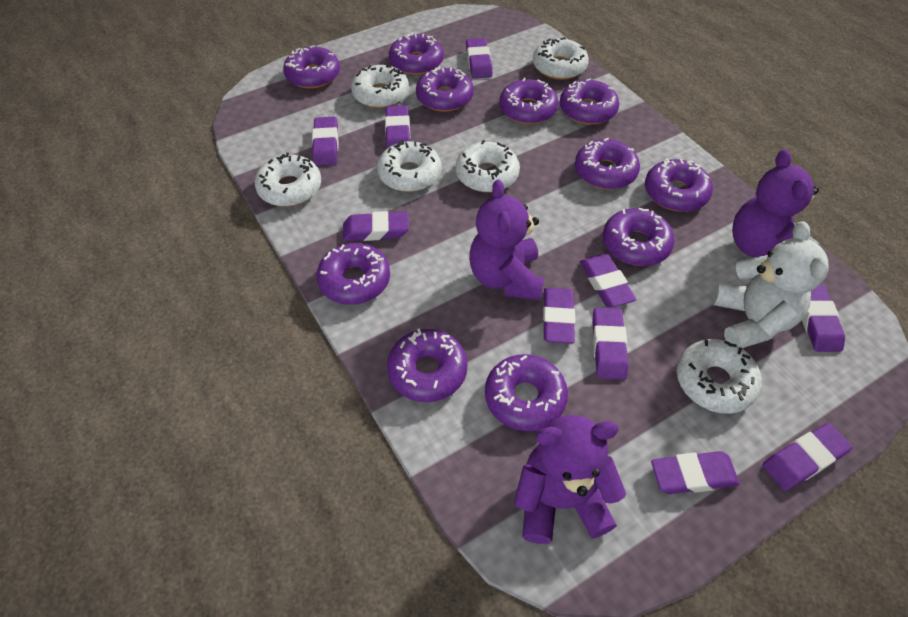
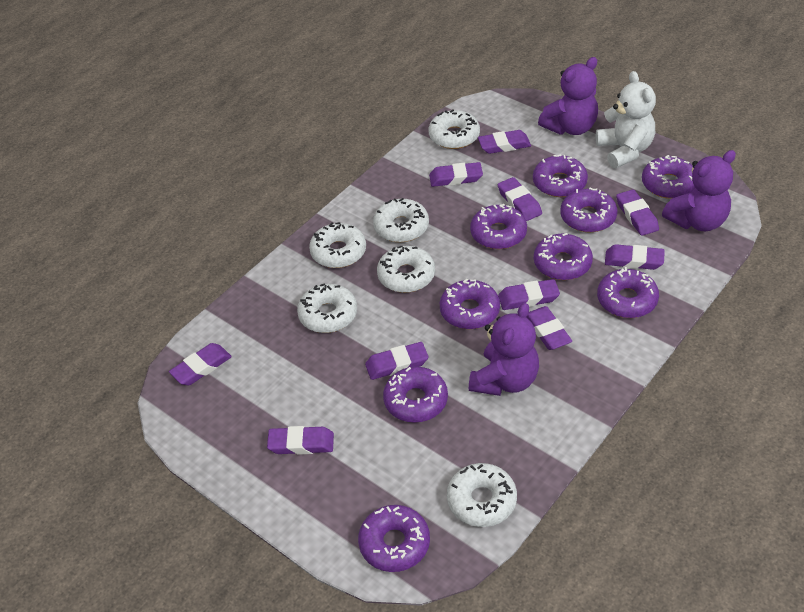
purple donut: [283,45,340,89] [317,243,390,305] [387,328,468,402] [389,32,444,75] [416,66,474,112] [485,354,568,431] [499,78,558,124] [560,79,619,125] [575,138,640,189] [603,207,674,266] [645,158,713,212] = 11 -> [358,505,430,572] [383,367,448,423] [440,279,500,329] [470,204,527,249] [533,154,588,197] [534,233,593,280] [560,188,617,232] [597,267,659,318] [642,155,695,199] = 9

